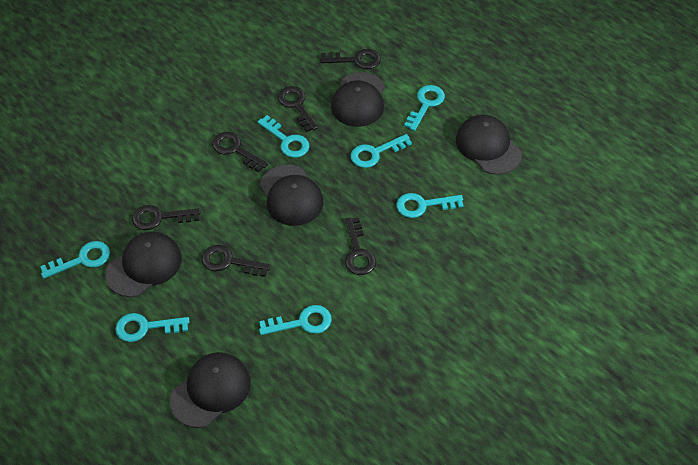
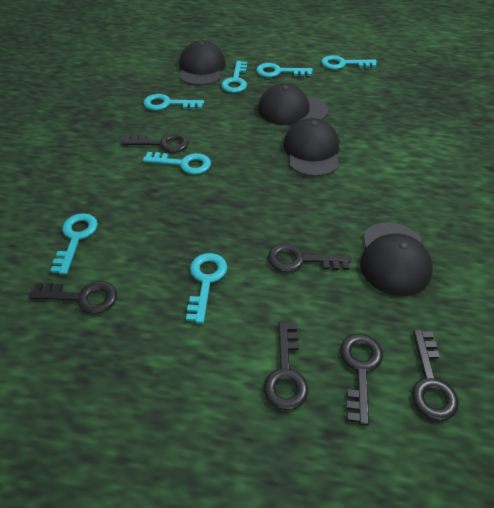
black cap: [105,232,182,297] [169,352,251,428] [260,165,323,226] [331,72,385,127] [456,115,522,175] = 5 -> [179,41,226,86] [258,83,328,125] [283,118,339,177] [360,222,433,296] = 4

